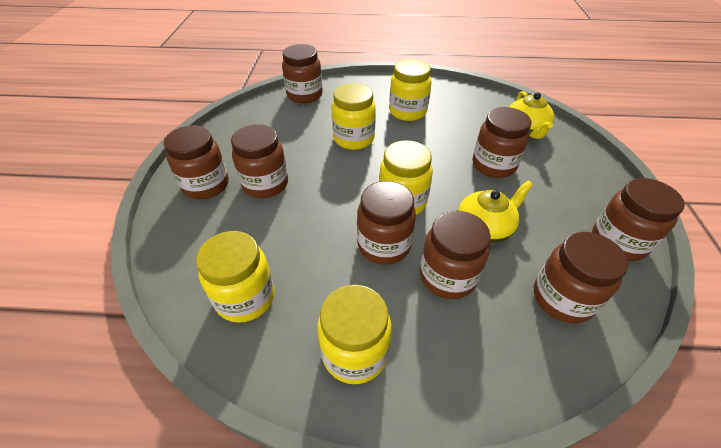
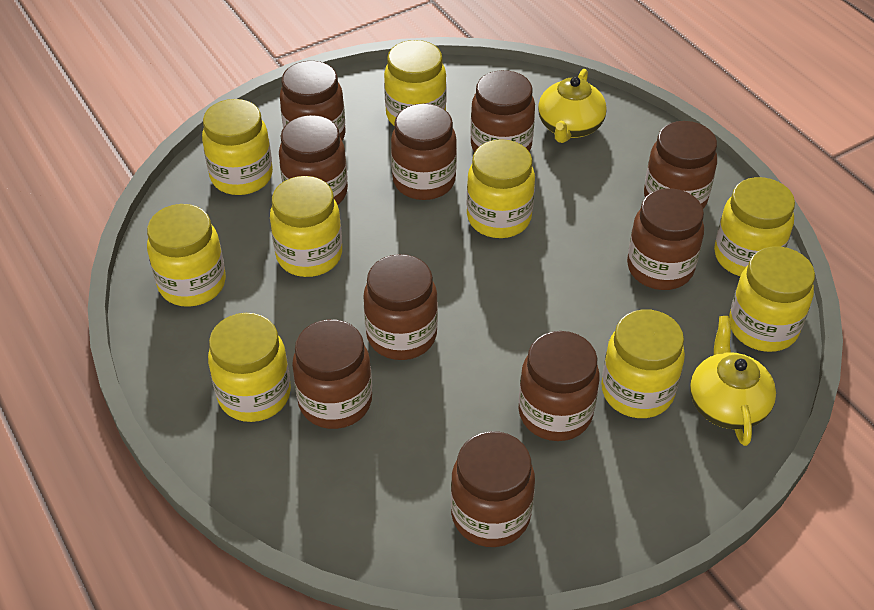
brown jar: [164,125,229,199] [231,124,288,198] [282,44,323,103] [357,181,416,265] [420,211,491,299] [473,107,532,178] [534,232,628,323] [592,178,685,261] = 8 -> [279,115,348,205] [280,61,346,141] [292,319,372,429] [363,254,438,360] [391,103,457,200] [451,431,535,547] [470,70,535,152] [518,331,600,441] [627,188,704,290] [644,121,717,209] = 10
yellow jar: [196,231,275,323] [317,285,392,384] [331,83,376,150] [379,140,433,215] [389,59,432,121] = 5 -> [147,204,226,307] [202,99,273,195] [208,313,291,422] [270,176,342,277] [384,40,447,125] [467,139,535,238] [601,309,685,418] [714,177,795,276] [729,246,815,352] = 9

